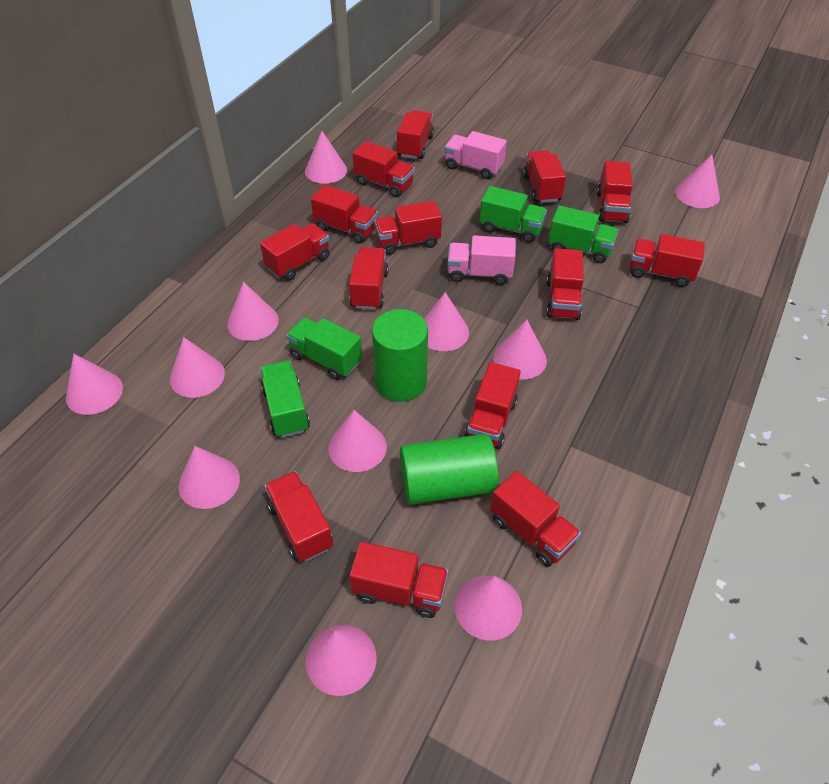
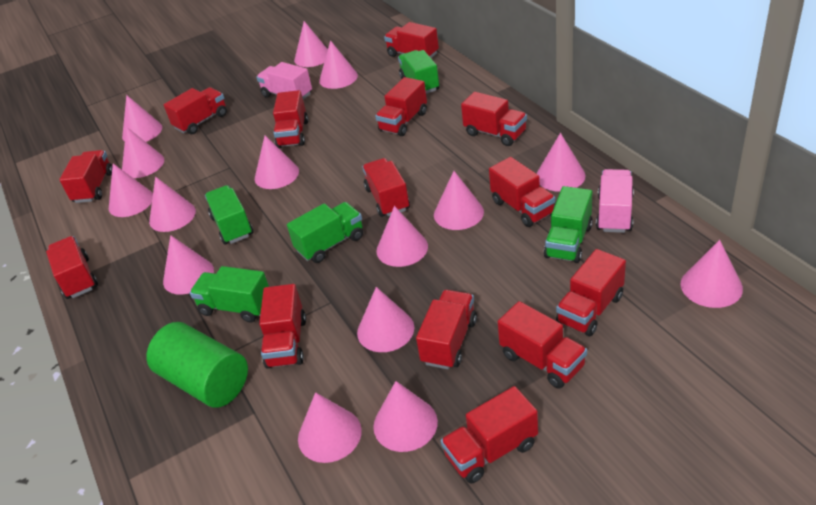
green cylinder: [372,309,428,402] [400,434,499,505] = 2 -> [146,322,248,408] = 1
green truck: [260,361,310,438] [286,318,362,380] [480,186,547,242] [548,206,618,263] = 4 -> [190,266,269,322] [205,185,253,245] [287,202,363,263] [398,50,439,94] [544,186,593,263] = 5
pink cone: [66,354,123,415] [170,337,225,398] [179,446,240,509] [227,282,279,341] [305,131,347,184] [306,625,377,696] [328,410,387,472] [424,292,469,351] [455,576,522,641] [494,320,547,380] [675,155,720,208] = 11 -> [109,164,153,217] [122,95,162,142] [122,127,164,178] [149,177,196,232] [163,235,214,295] [255,135,299,189] [294,21,328,67] [298,392,362,463] [319,40,358,89] [357,287,414,352] [373,381,438,452] [376,206,428,267] [434,171,484,230] [536,133,586,192] [681,240,743,308] = 15

